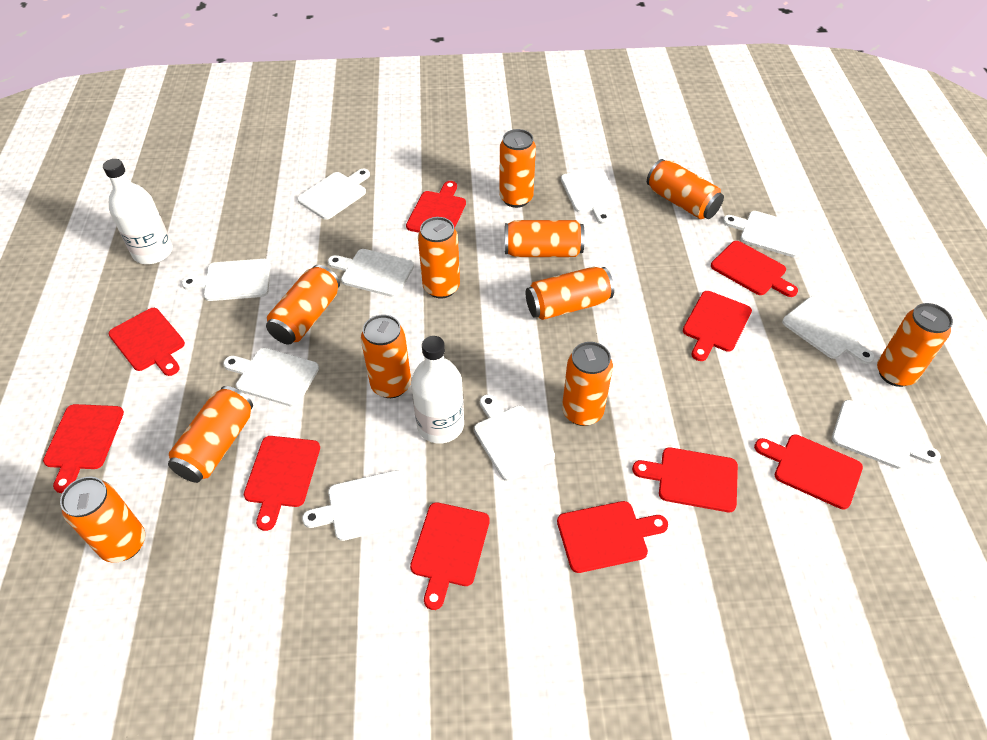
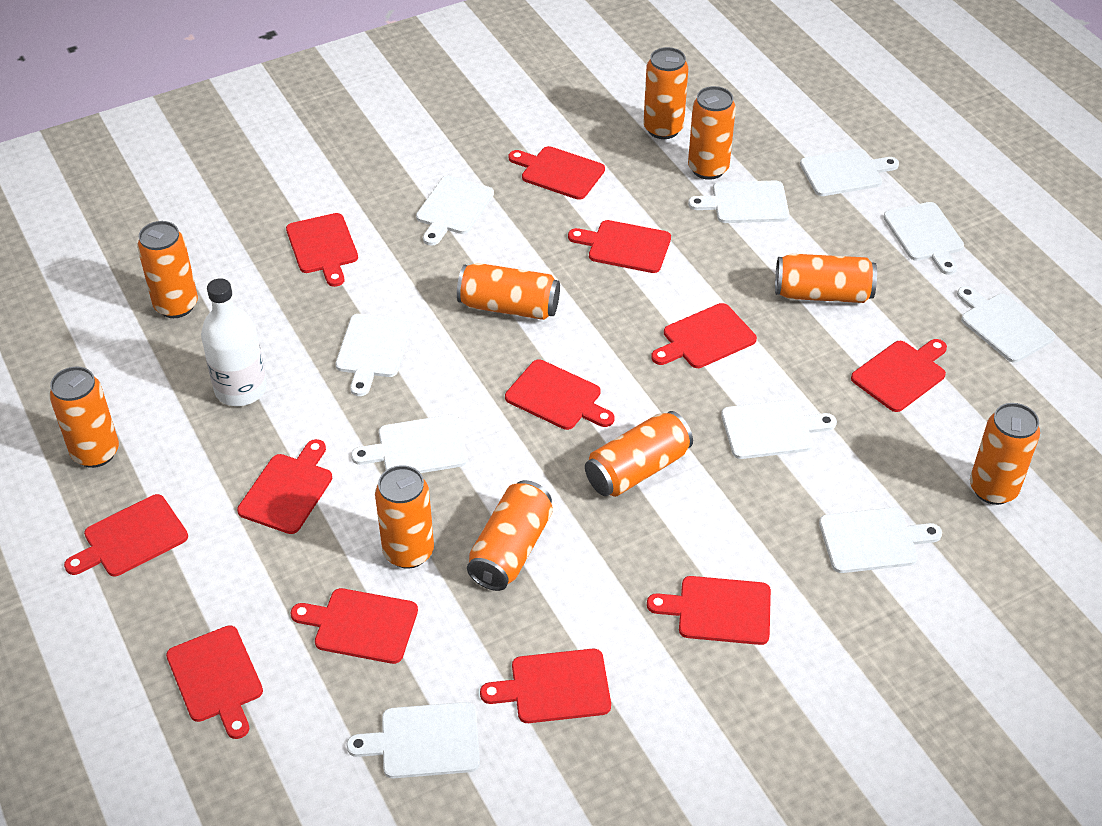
orange can: [60,477,145,563] [168,386,253,483] [266,265,340,345] [361,315,411,398] [418,217,460,299] [499,129,536,208] [505,220,585,257] [526,266,614,320] [562,342,613,426] [647,159,724,219] [877,303,953,387] = 11 -> [49,366,119,468] [137,221,198,318] [375,465,434,569] [457,263,560,320] [467,480,553,591] [585,411,693,497] [644,47,688,139] [688,86,736,180] [775,254,877,303] [970,403,1040,505] = 10
red cutting board: [43,404,124,493] [109,308,185,376] [244,436,320,531] [406,181,466,233] [410,502,490,610] [557,501,668,573] [632,447,738,512] [683,291,752,361] [711,241,798,297] [754,434,863,509] = 10 -> [64,494,188,576] [166,625,263,739] [237,439,332,534] [286,213,358,287] [290,588,418,664] [480,649,611,723] [505,360,615,430] [508,146,605,200] [568,220,671,273] [647,576,771,645] [651,303,757,368] [851,339,947,412] = 12
white bottle: [103,159,173,264] [411,336,464,443] = 2 -> [201,278,267,406] = 1

